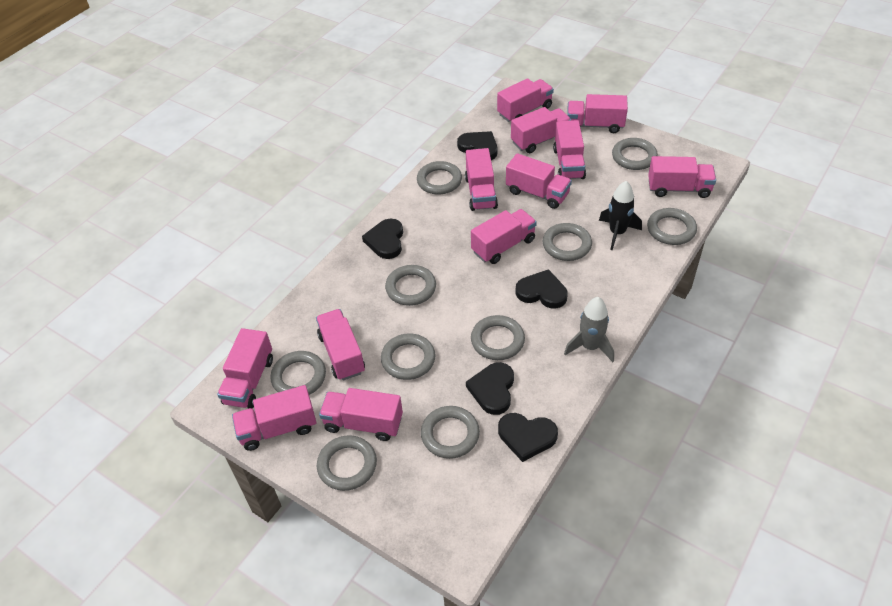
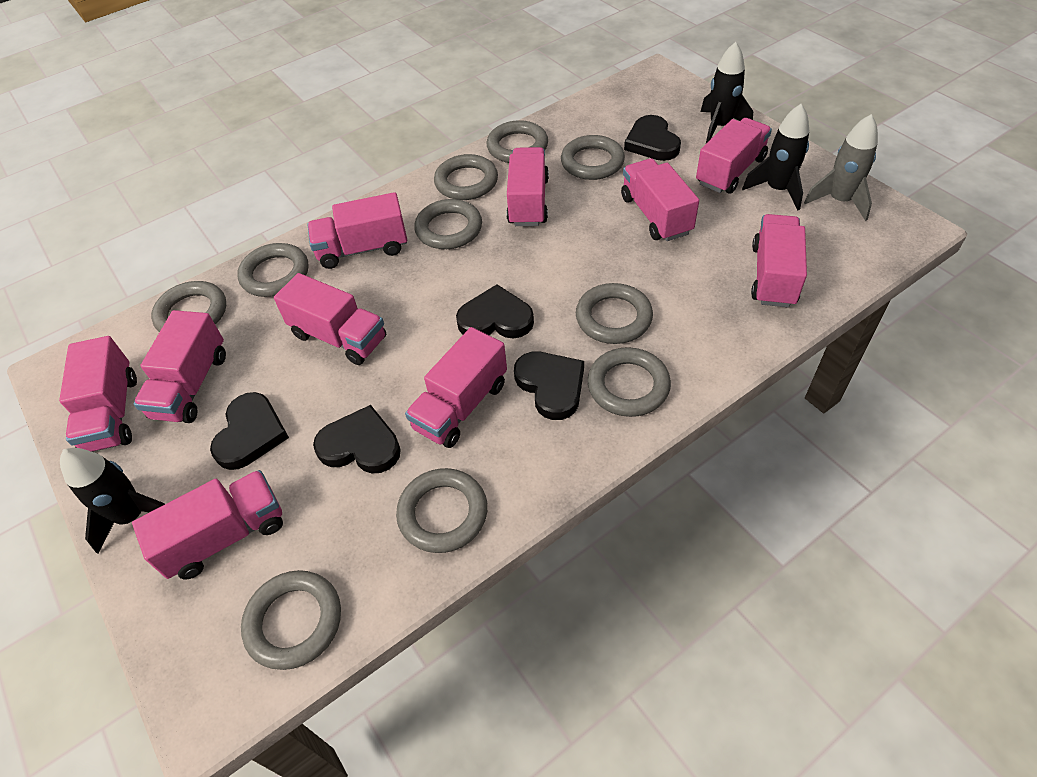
black rocket: [599,181,642,250] = 1 -> [60,448,165,554] [700,42,753,143] [742,104,809,210] = 3
pink truck: [217,328,273,408] [232,385,316,451] [316,309,365,380] [319,388,403,441] [465,148,498,211] [471,209,537,264] [497,78,554,122] [506,153,572,209] [511,107,571,153] [553,120,586,179] [567,94,628,133] [648,156,716,198] = 12 -> [59,336,137,452] [132,470,283,579] [134,310,226,423] [274,273,386,365] [307,192,407,269] [405,327,507,448] [506,147,549,226] [621,158,699,241] [696,118,772,194] [751,214,807,307] = 10

